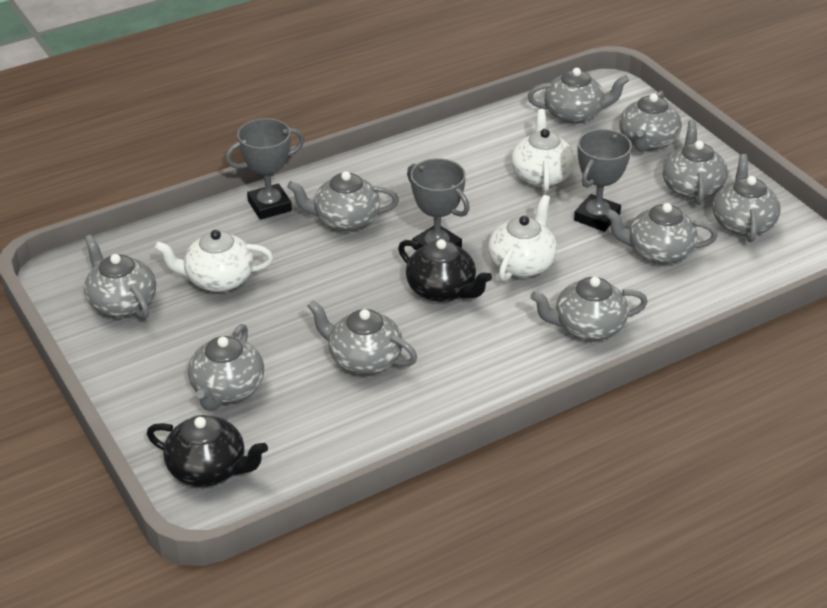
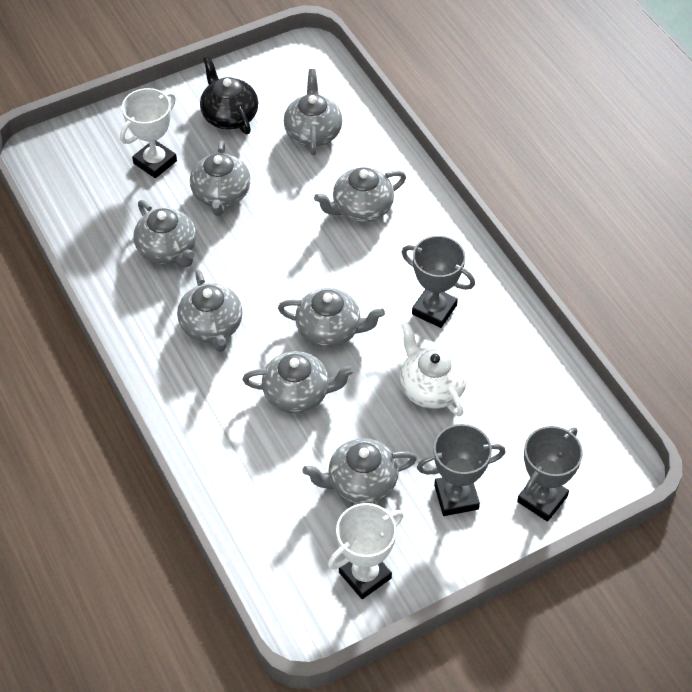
black teapot: [147,415,268,487] [398,239,492,302] = 2 -> [200,56,258,134] = 1
grey teapot: [84,235,156,319] [188,324,264,411] [287,171,399,232] [307,300,417,375] [528,68,629,124] [530,277,648,341] [605,203,718,264] [619,91,682,152] [662,120,728,205] [713,154,781,242] = 10 -> [134,200,196,267] [177,270,243,352] [190,140,251,216] [243,351,355,413] [278,288,385,347] [284,69,342,155] [302,438,417,504] [314,167,406,222] = 8
white teapot: [154,230,273,292] [488,195,557,282] [511,109,575,192] = 3 -> [400,322,467,417] = 1
white trophy: none = 0 -> [120,88,177,178] [328,503,403,599] = 2

